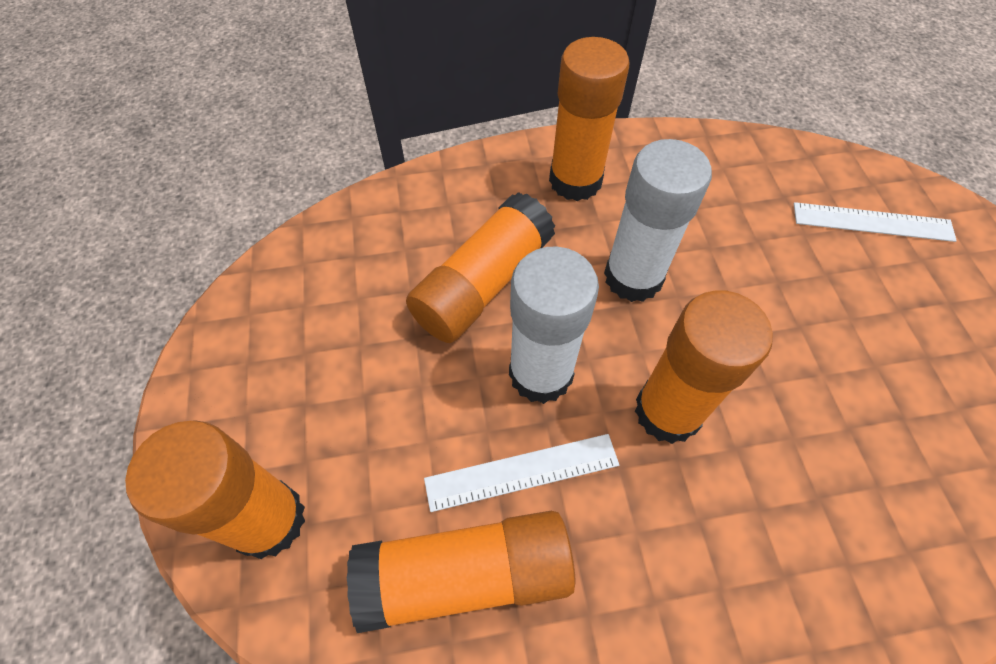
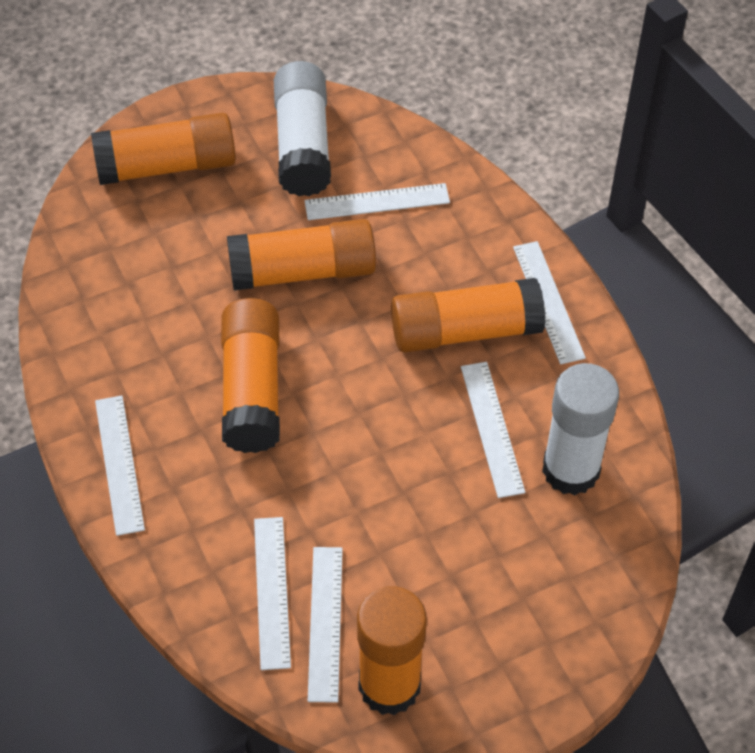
white ruler: [424,434,619,512] [794,202,957,242] = 2 -> [95,396,145,536] [254,517,291,670] [304,183,450,220] [308,547,343,703] [461,362,525,498] [513,241,586,364] = 6

